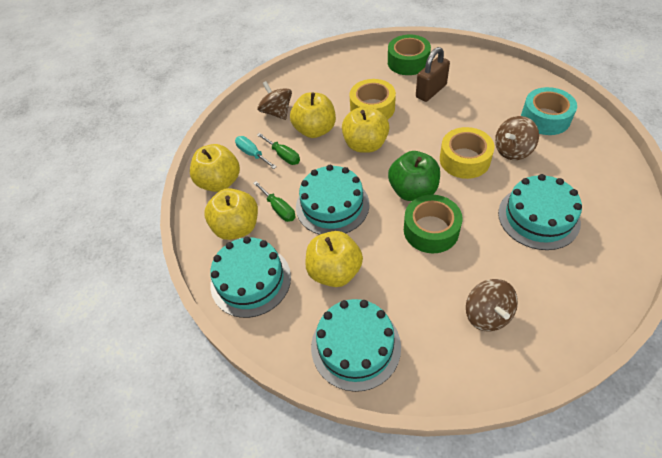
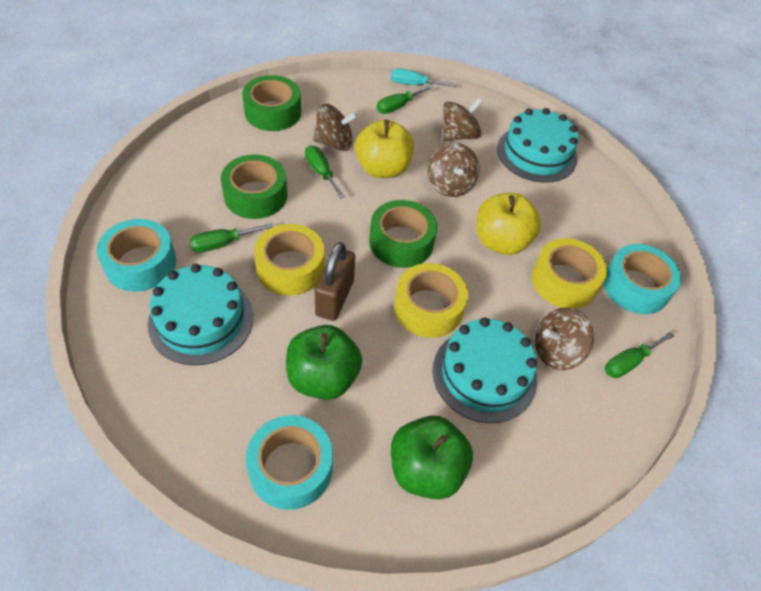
brown spinning top: [257,81,292,120] [466,279,518,331] [495,116,539,160] = 3 -> [313,104,358,151] [428,143,480,197] [443,98,482,141] [535,307,594,370] = 4
green apple: [388,151,440,201] = 1 -> [286,325,362,400] [391,415,473,500] = 2
green screwdriver: [253,181,295,222] [257,133,300,165] = 2 -> [190,223,273,253] [305,146,345,198] [377,85,434,114] [605,332,674,378] = 4
green tape: [388,35,431,75] [404,195,462,253] = 2 -> [221,154,287,219] [242,75,301,131] [369,200,437,268] = 3
turquoise cake: [210,237,291,318] [296,165,369,235] [311,299,401,392] [498,174,582,250] = 4 -> [148,264,253,365] [433,317,537,423] [497,108,579,183] = 3
turquoise tape: [521,87,577,135] = 1 -> [97,219,176,292] [246,415,333,510] [603,244,681,314] = 3
yellow apple: [190,144,240,192] [204,188,258,240] [290,92,336,138] [305,231,363,287] [342,106,389,153] = 5 -> [355,119,414,178] [477,193,541,255] = 2
yellow tape: [349,79,396,120] [440,127,495,179] = 2 -> [254,224,324,295] [394,263,468,338] [532,238,607,309] = 3

